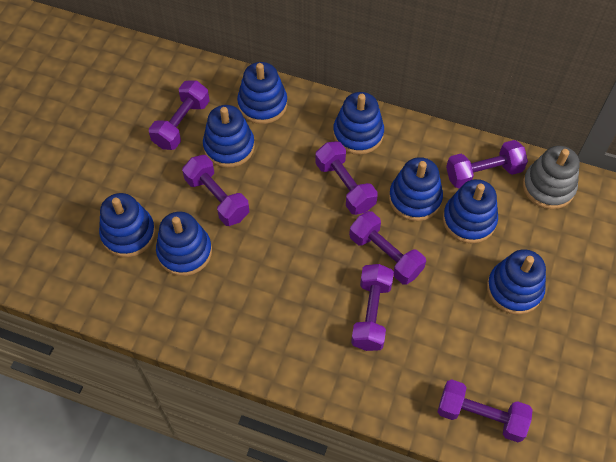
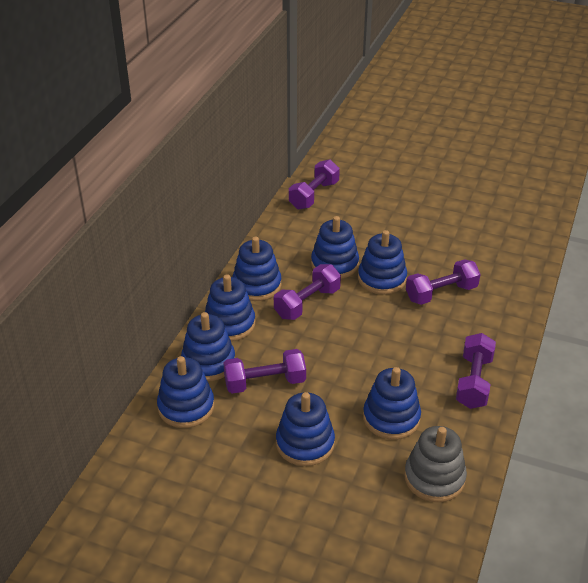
purple dumbbell: [149,81,210,150] [182,155,249,226] [315,141,378,215] [349,211,426,285] [351,264,394,351] [437,379,533,442] [446,140,528,189] = 7 -> [223,349,306,394] [274,264,341,320] [289,159,340,210] [406,259,480,305] [456,333,496,409] = 5

